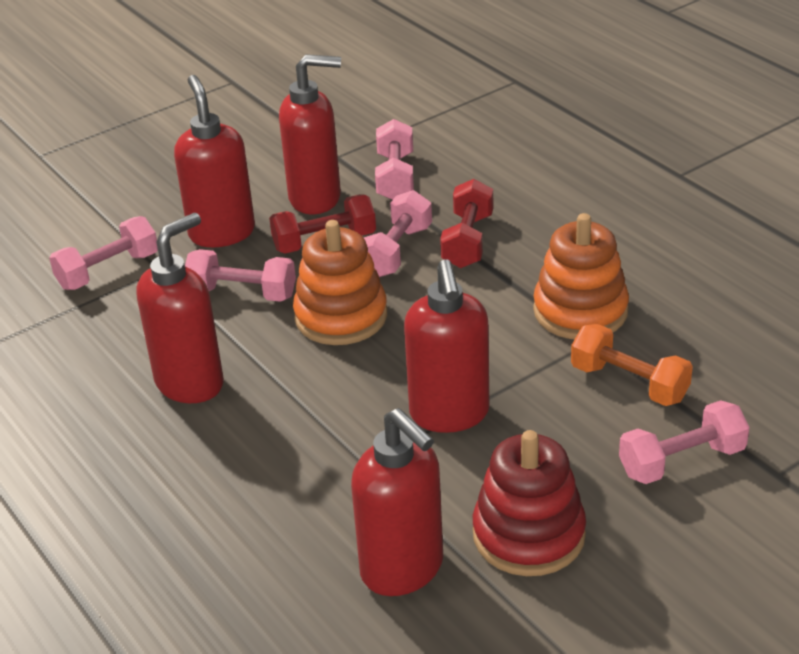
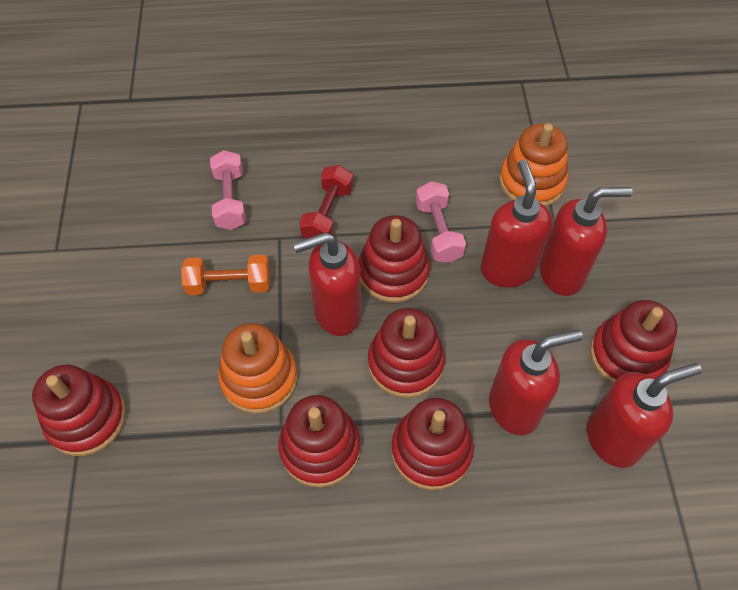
pink dumbbell: [49,216,158,290] [185,249,296,302] [364,190,432,277] [375,119,414,200] [619,400,750,484] = 5 -> [210,150,246,230] [416,181,466,263] = 2
red dumbbell: [269,194,376,254] [440,179,493,268] = 2 -> [299,165,353,239] = 1
red stacking toy: [473,430,586,576] = 1 -> [32,365,126,456] [279,395,361,488] [358,215,430,303] [368,308,445,398] [391,398,474,490] [590,300,677,384] = 6

